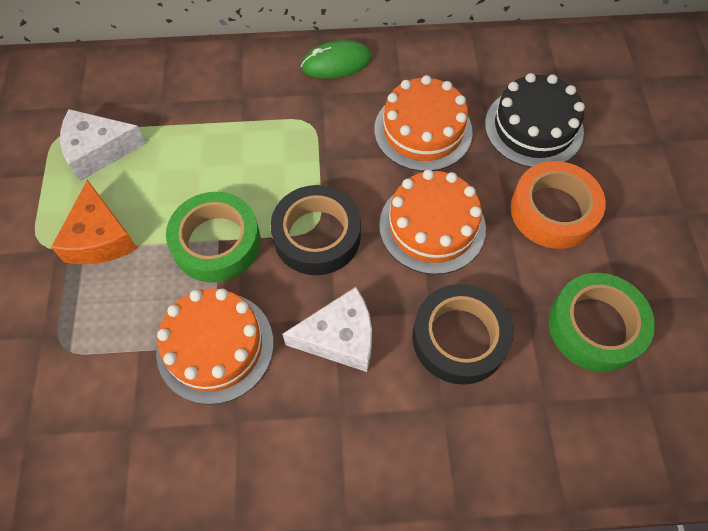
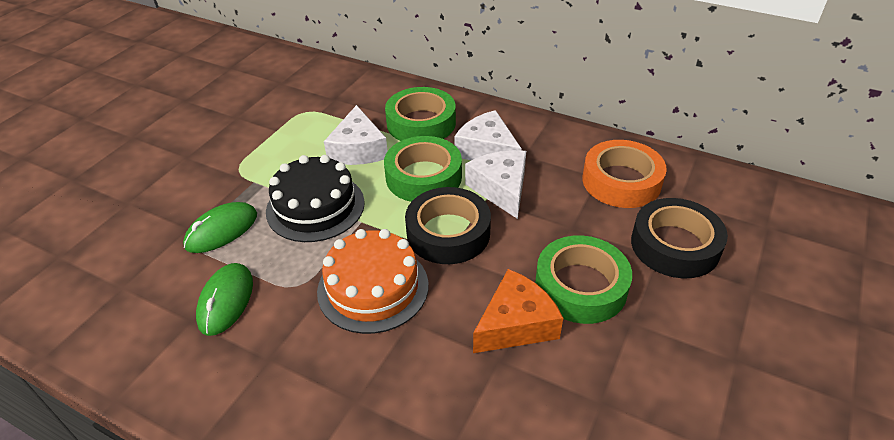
green mouse: [301,40,372,78] = 1 -> [183,202,257,253] [196,263,253,336] = 2
green tape: [166,192,261,283] [548,273,655,372] = 2 -> [384,136,462,202] [385,87,456,141] [535,235,632,324] = 3
orange cake: [156,289,274,405] [374,75,473,171] [379,169,486,275] = 3 -> [317,229,429,334] = 1
white cheese: [60,109,146,181] [282,287,372,372] = 2 -> [324,105,388,165] [454,110,522,160] [465,150,526,219] = 3

